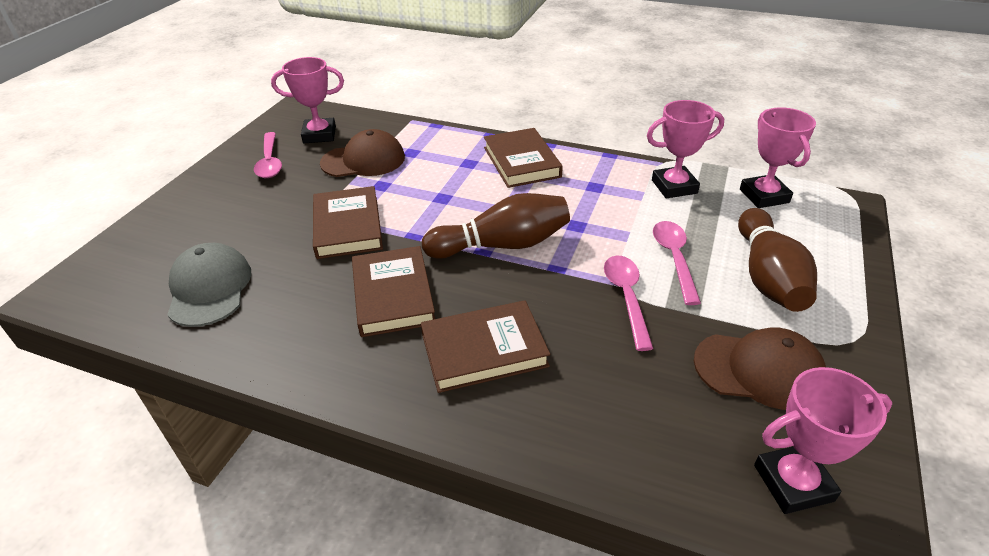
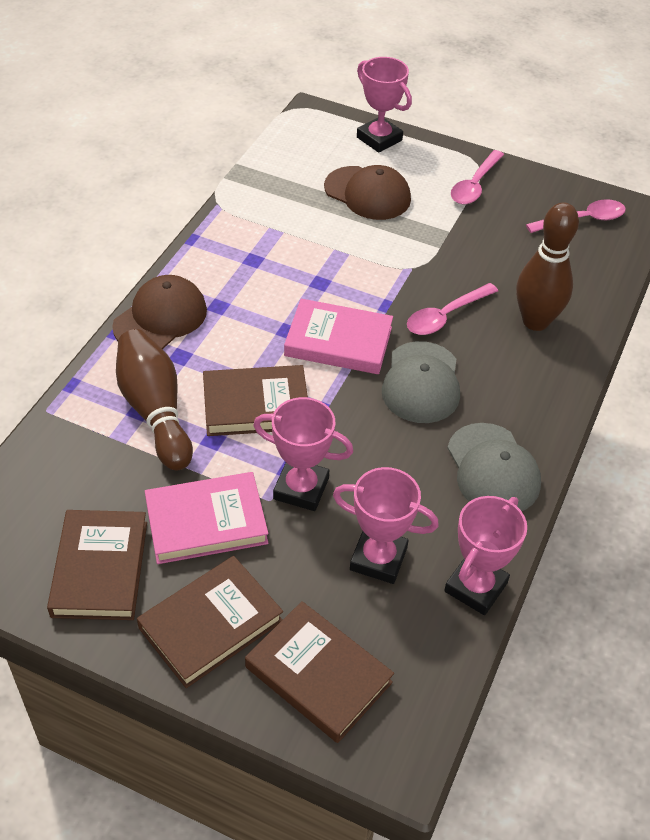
grey cap: [167,243,252,327] = 1 -> [382,341,460,423] [447,423,541,511] = 2
pink book: none = 0 -> [145,472,268,564] [284,299,393,374] = 2

